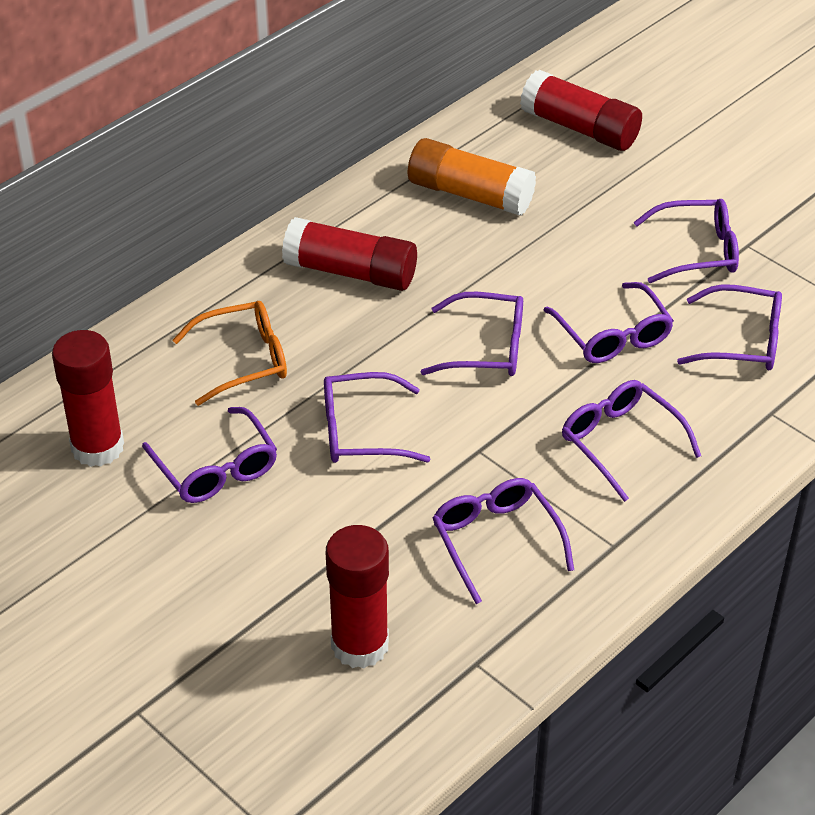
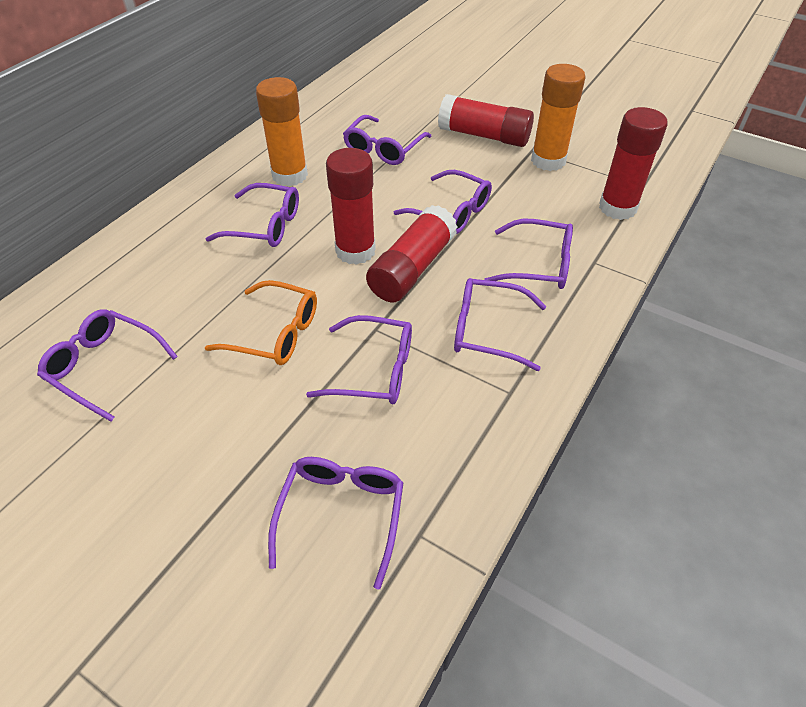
orange glue stick: [408,138,536,216] = 1 -> [256,77,308,186] [531,64,586,171] = 2

